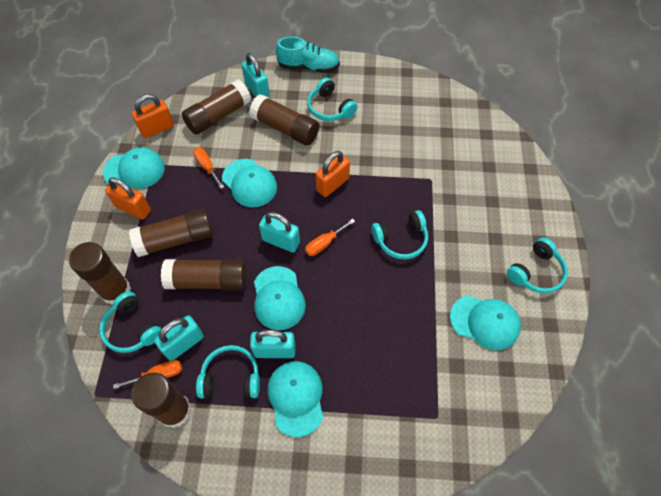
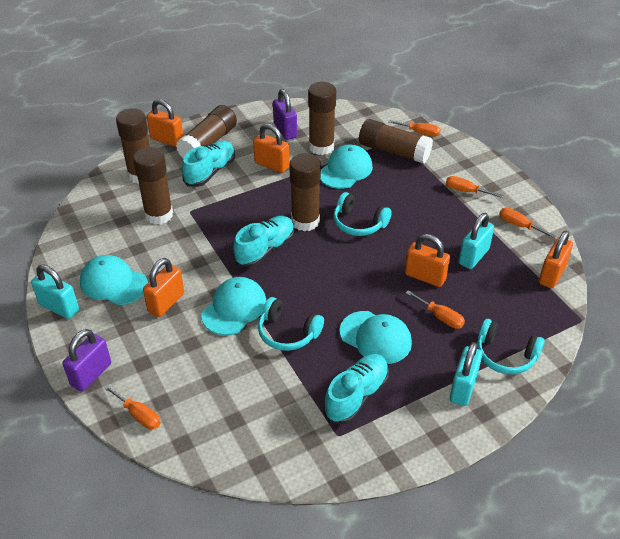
orange padlock: [105,178,151,220] [132,94,174,138] [316,151,350,197] = 3 -> [143,258,184,317] [147,99,183,147] [253,124,289,173] [405,234,450,287] [539,231,573,288] = 5
orange screwdriver: [113,360,182,389] [193,147,224,188] [305,219,355,256] = 3 -> [104,385,161,430] [388,120,441,137] [406,290,465,329] [446,176,503,198] [499,208,556,239] = 5
purple padlock: none = 0 -> [63,329,111,392] [273,89,297,140] = 2
turquoise cap: [103,148,165,189] [222,159,277,208] [254,266,306,330] [268,361,323,437] [450,295,521,350] = 5 -> [80,255,148,305] [201,277,266,335] [320,145,373,189] [340,311,412,364] = 4
turquoise headphones: [99,291,161,353] [196,345,260,398] [307,77,357,121] [371,210,428,259] [507,238,568,294] = 5 -> [258,297,324,351] [333,192,392,236] [477,319,544,374] = 3
turquoise padlock: [154,315,204,361] [241,53,270,98] [250,330,296,358] [259,212,300,253] = 4 -> [31,265,79,319] [450,342,482,406] [459,213,494,269] = 3
turquoise shoe: [276,37,340,73] = 1 -> [182,141,235,187] [233,216,294,268] [323,354,389,425] = 3

